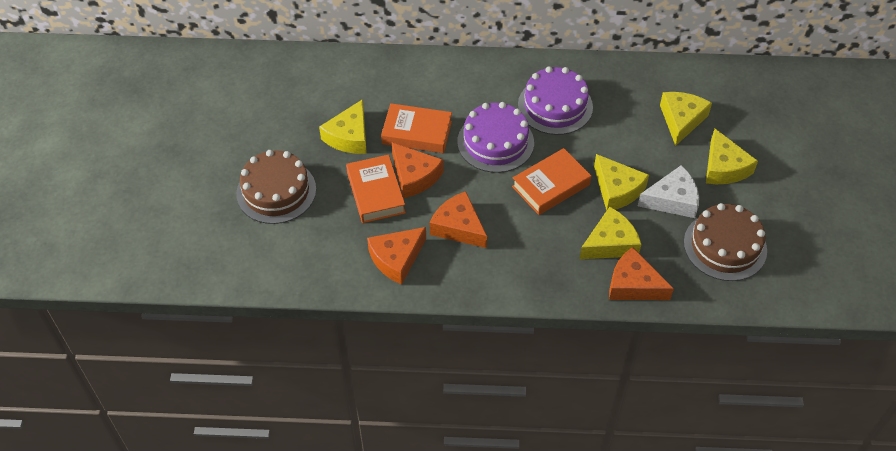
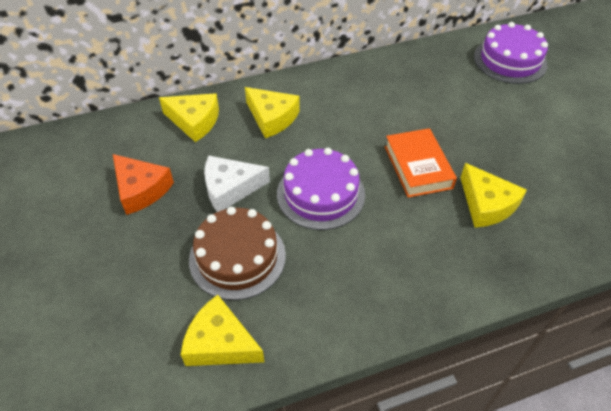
brown cake: [236,150,316,224] [684,203,767,281] = 2 -> [189,207,286,300] = 1
orange book: [346,155,406,223] [381,103,452,153] [512,148,591,215] = 3 -> [385,128,457,198] = 1
orange cheese: [367,227,426,285] [392,142,443,198] [430,191,487,248] [609,247,674,300] = 4 -> [113,154,174,215] = 1
yellow cheese: [319,99,367,154] [579,207,641,259] [594,154,649,211] [660,92,712,146] [706,129,758,184] = 5 -> [159,93,219,142] [181,295,264,366] [245,87,300,138] [460,163,527,228] = 4

